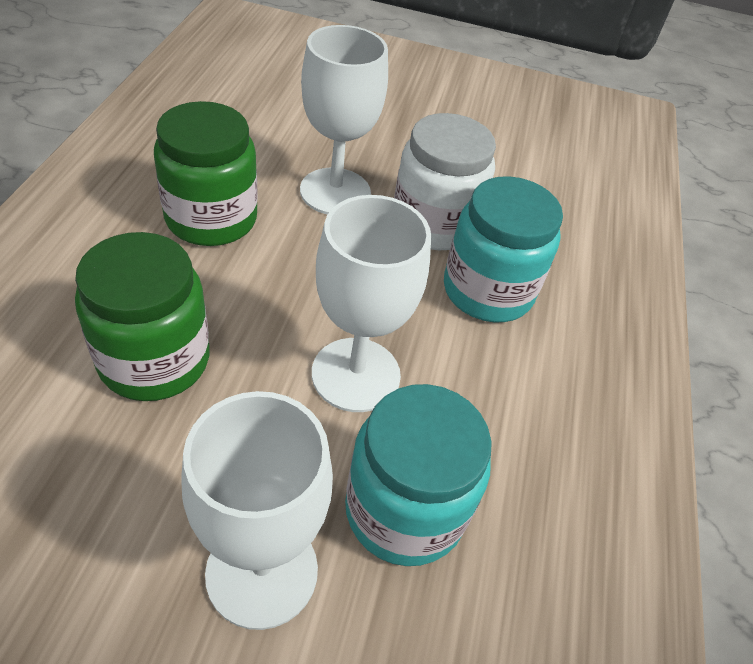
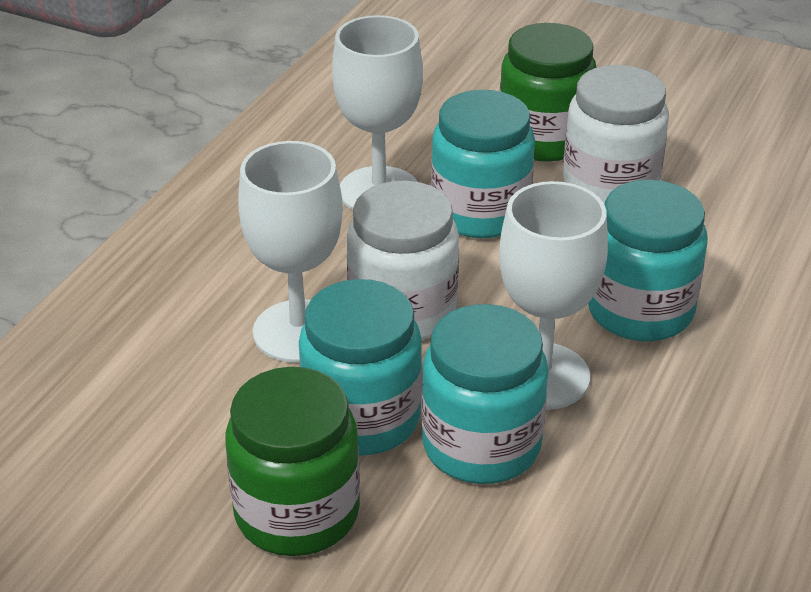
turquoise jar: [345,384,492,566] [444,176,563,322] = 2 -> [299,279,422,455] [421,304,548,484] [431,90,535,238] [588,180,708,341] = 4
white jar: [394,113,496,250] = 1 -> [347,181,459,340] [563,65,669,205] = 2

